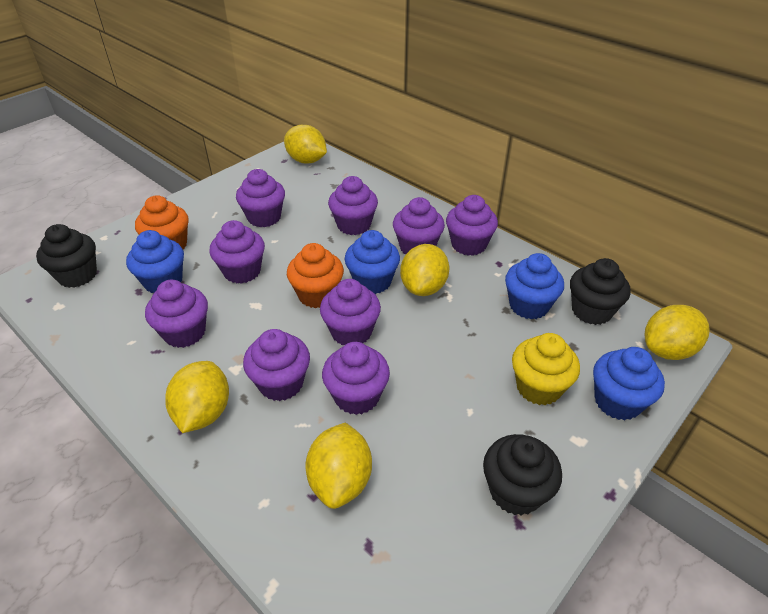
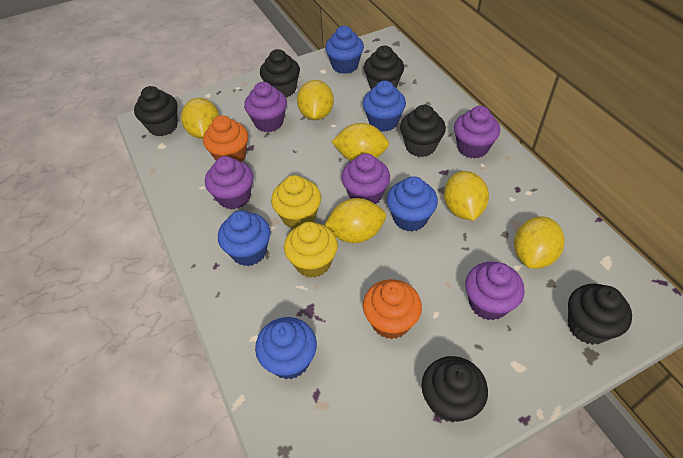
black cupcake: [36,224,97,288] [483,434,562,516] [570,258,631,325] = 3 -> [134,86,178,136] [260,49,300,97] [364,46,404,89] [400,105,446,157] [422,356,488,423] [568,284,632,345] = 6
blue cupcake: [126,230,184,293] [345,230,400,294] [505,253,564,319] [593,347,665,420] = 4 -> [218,211,271,266] [255,317,317,379] [325,26,364,74] [363,81,406,132] [387,176,438,232] = 5
purple cupcake: [145,280,208,348] [209,220,265,284] [236,169,285,227] [243,329,310,401] [320,279,381,345] [322,342,390,415] [328,176,378,235] [393,197,445,254] [446,195,498,256] = 9 -> [205,156,253,210] [244,82,287,132] [341,153,390,204] [454,106,500,159] [465,262,525,320] = 5
yellow cupcake: [512,333,580,405] = 1 -> [271,175,321,229] [284,222,338,278] = 2
yellow lemon: [165,361,229,433] [284,125,327,163] [305,423,372,509] [400,244,449,296] [644,305,710,360] = 5 -> [181,98,219,139] [297,80,334,120] [324,198,386,243] [332,123,389,161] [444,171,489,221] [514,216,564,269] = 6

